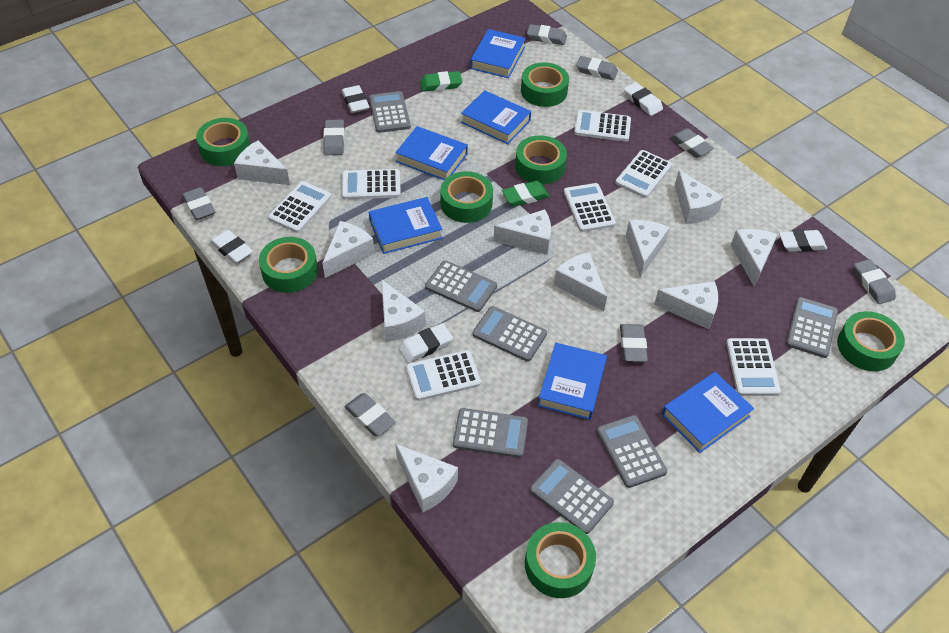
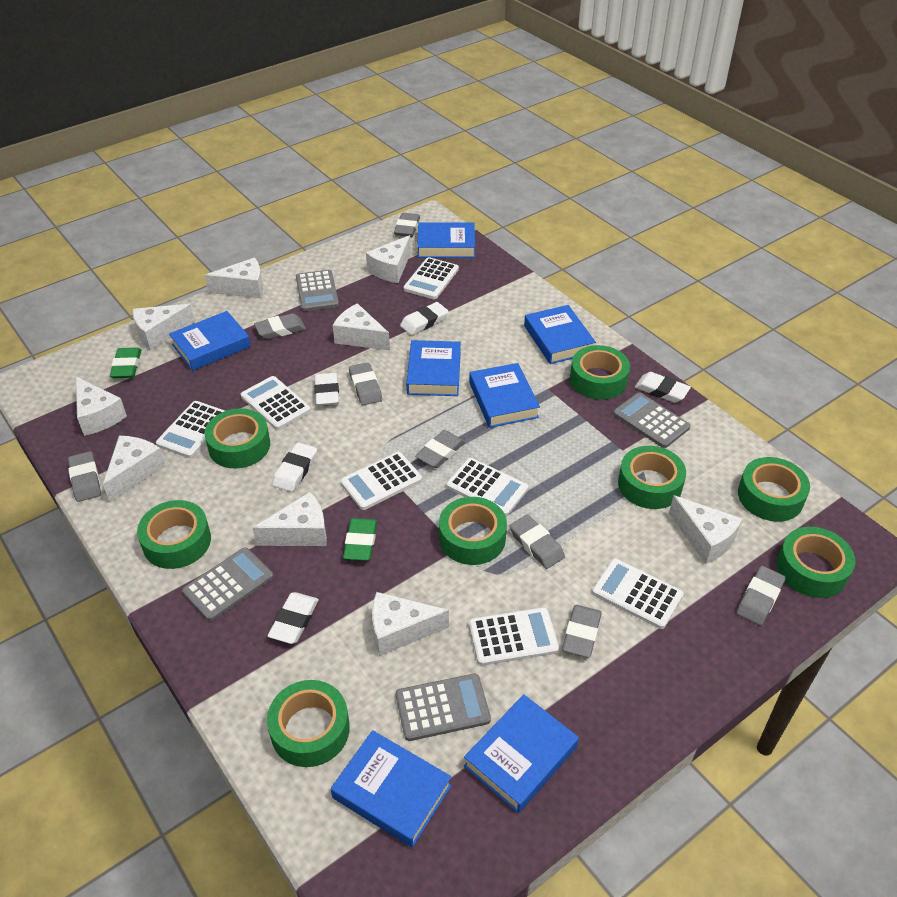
blue book: [369,197,443,254] [395,126,468,180] [461,90,531,144] [470,29,526,78] [538,343,607,420] [662,372,754,453] = 6 -> [169,311,251,371] [331,730,452,848] [406,340,461,396] [417,222,475,258] [464,694,579,813] [469,363,540,428] [524,305,596,364] = 7
green tape: [196,118,251,166] [259,237,318,293] [440,171,493,223] [515,135,567,184] [521,62,569,107] [525,522,596,598] [837,311,905,371] = 7 -> [137,500,211,569] [204,408,270,469] [267,680,350,767] [439,497,507,565] [570,345,630,400] [618,446,686,509] [738,457,810,522] [777,527,855,598] = 8
grey calculator: [369,91,411,133] [425,260,497,312] [453,408,528,458] [473,306,547,362] [530,459,614,534] [597,415,667,488] [786,297,838,358] = 7 -> [182,547,273,621] [296,270,339,311] [396,673,491,741] [613,393,691,448] = 4
white cheese: [234,141,290,185] [322,221,374,278] [381,279,426,342] [396,444,458,512] [493,209,551,255] [554,252,607,311] [626,220,670,278] [654,281,718,329] [675,170,724,224] [731,229,778,287] = 10 -> [76,377,127,436] [103,436,165,502] [133,304,195,350] [205,258,263,298] [253,492,327,546] [333,303,390,351] [366,235,411,283] [372,592,449,656] [669,495,742,564] = 9

